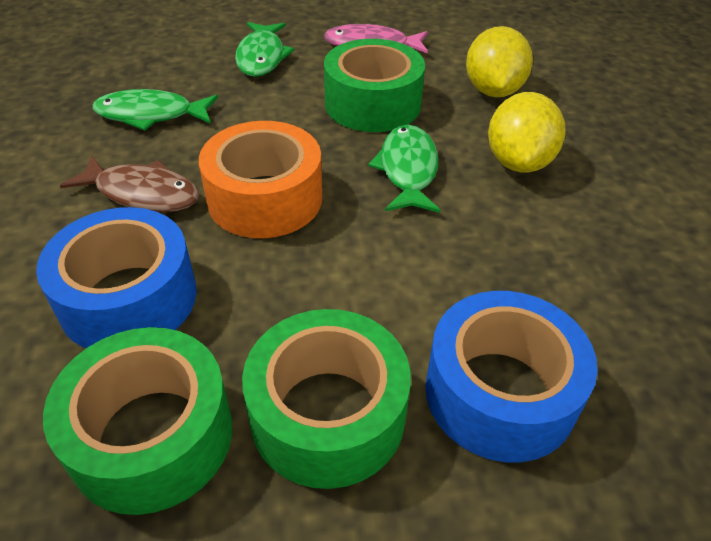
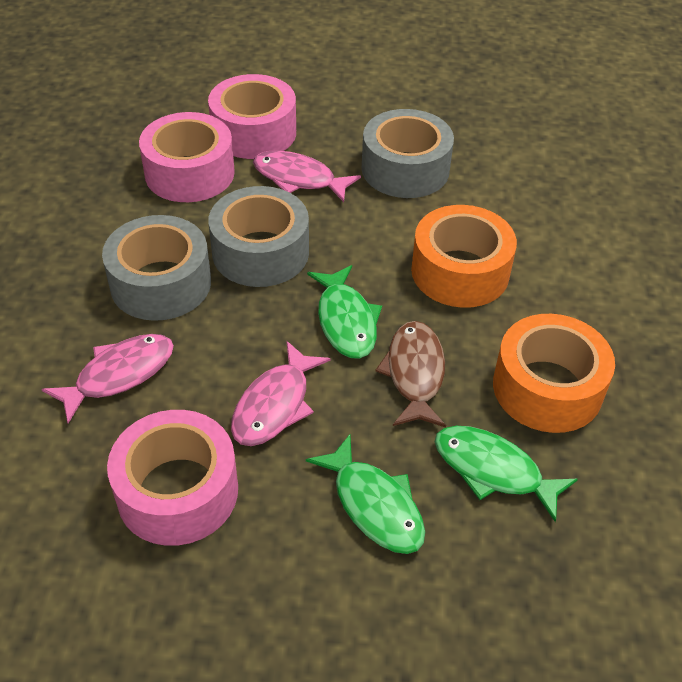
blue tape: [36,207,197,348] [426,291,598,462] = 2 -> none = 0
green tape: [43,327,232,515] [242,309,411,489] [324,39,425,132] = 3 -> none = 0
grey tape: none = 0 -> [102,215,211,321] [208,186,309,287] [362,109,454,198] = 3
orange tape: [199,121,322,238] = 1 -> [411,205,517,308] [493,314,615,433] = 2
pink fish: [324,24,428,54] = 1 -> [42,334,174,424] [231,341,331,446] [253,151,361,202] = 3
pink tape: none = 0 -> [107,410,238,546] [139,112,235,202] [208,74,296,159] = 3
yellow lemon: [466,26,533,97] [488,92,566,173] = 2 -> none = 0

